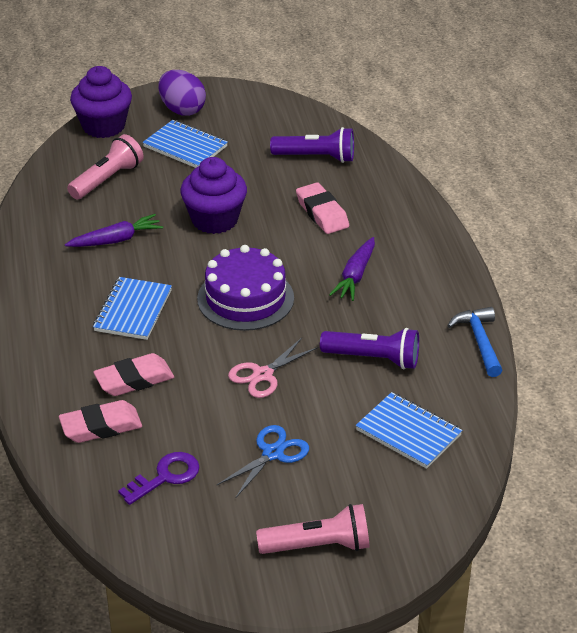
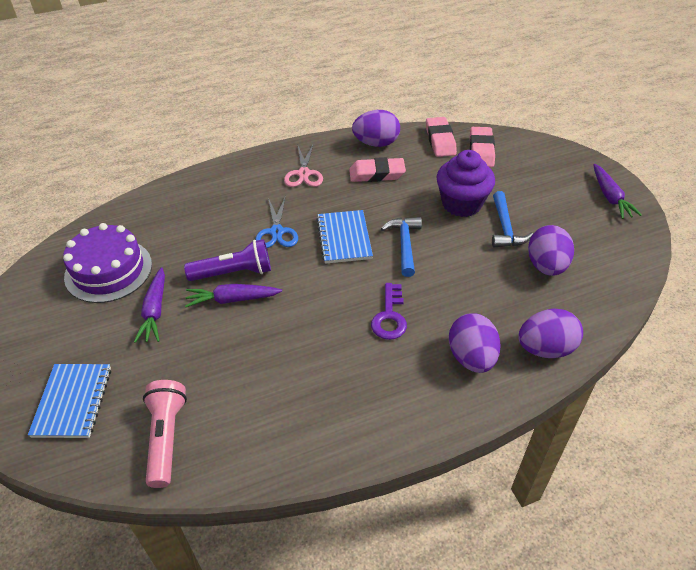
blue hammer: [447,307,503,377] = 1 -> [381,217,422,277] [492,191,533,247] = 2
blue notebook: [93,277,172,340] [142,120,228,168] [356,392,462,469] = 3 -> [28,364,111,438] [316,210,373,264] = 2
pink flashlight: [67,134,144,199] [256,504,370,554] = 2 -> [143,380,187,488] = 1
purple carrot: [65,214,163,247] [329,237,375,301] = 2 -> [134,267,165,343] [185,284,282,307] [593,164,642,219] = 3
purple cupcake: [70,66,132,138] [180,157,247,234] = 2 -> [436,150,495,217] = 1
purple egg: [158,70,206,116] = 1 -> [352,110,400,147] [449,313,501,373] [518,308,583,358] [528,225,574,276] = 4
purple flashlight: [270,127,354,163] [320,328,419,369] = 2 -> [184,239,271,281] = 1

